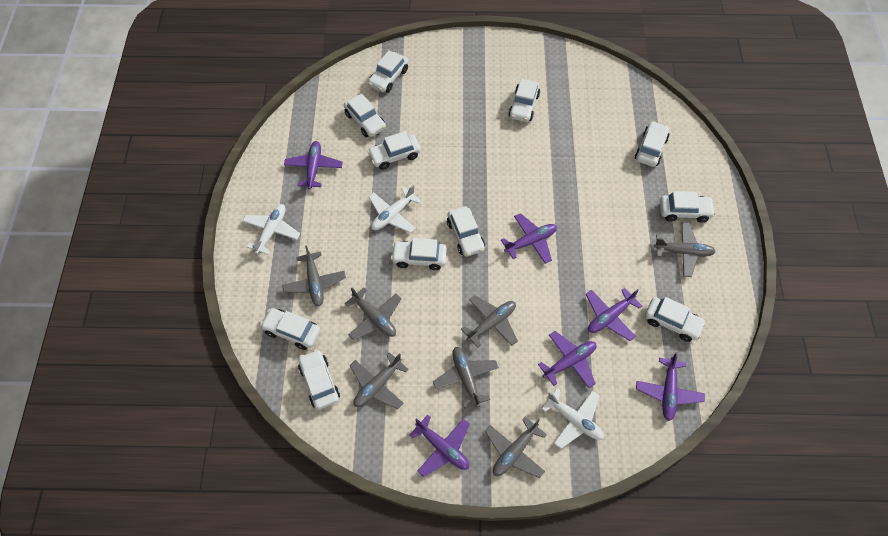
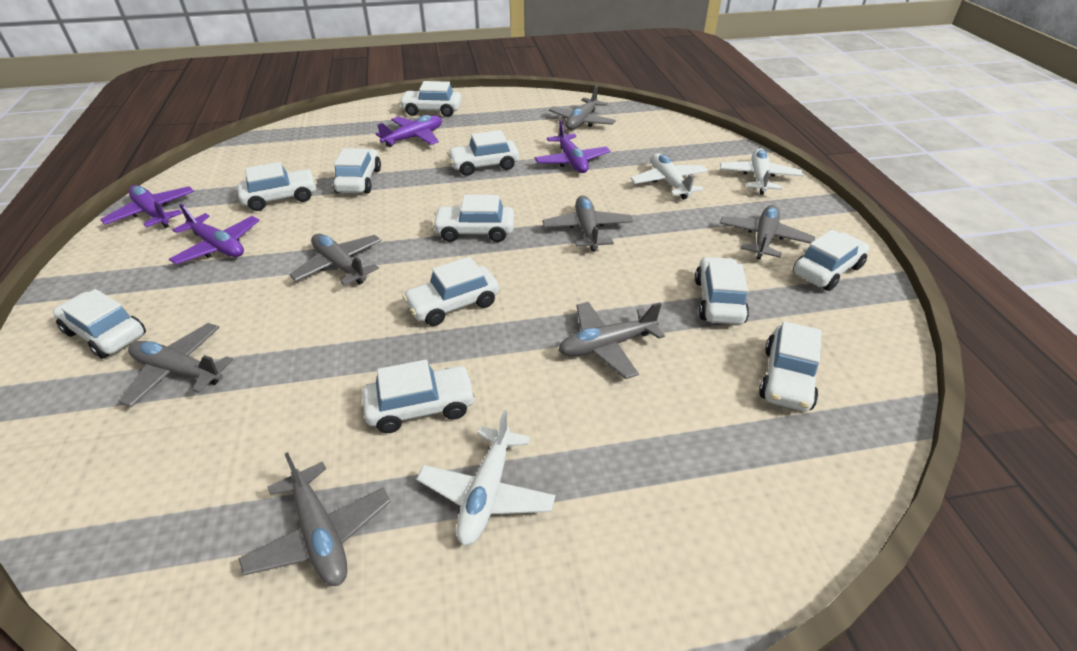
purple plane: [284,141,343,190] [409,415,470,477] [501,213,557,264] [538,331,597,388] [585,288,642,341] [636,352,705,421] = 6 -> [100,185,194,228] [169,204,260,264] [376,115,442,147] [535,120,610,173] = 4

